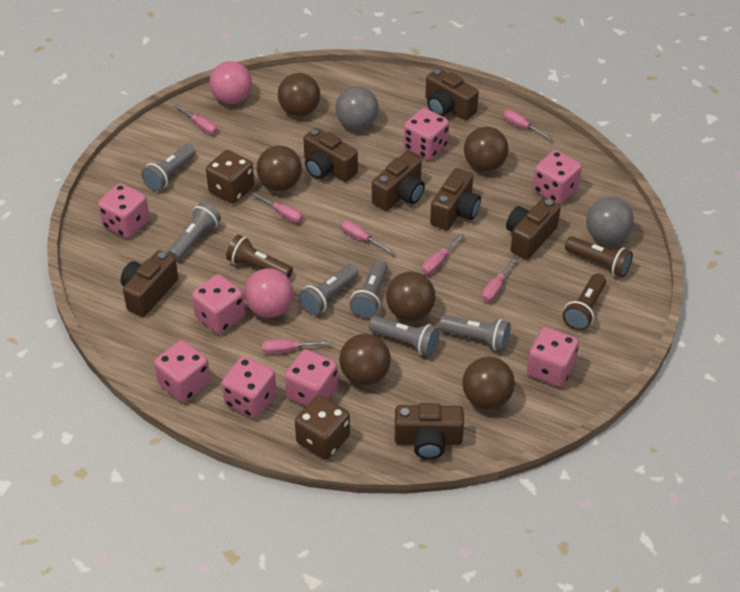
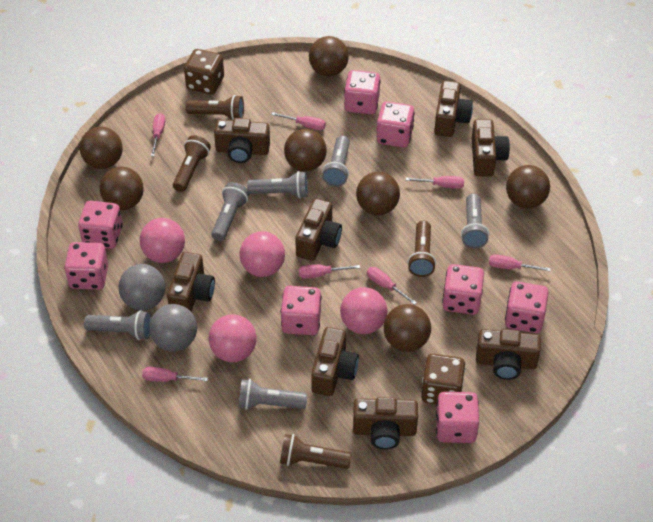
brown ball: [257,145,302,191] [278,73,320,116] [339,334,391,385] [386,271,435,321] [462,357,515,409] [464,127,509,172] = 6 -> [80,127,123,169] [99,167,144,210] [284,129,327,171] [309,36,349,77] [356,172,400,215] [384,304,431,352] [506,165,550,209] = 7
brown camera: [121,250,178,317] [303,128,358,182] [372,152,425,211] [395,403,464,459] [426,68,479,120] [430,168,481,230] [506,198,561,260] = 7 -> [167,252,215,312] [214,118,270,163] [295,198,342,261] [311,327,359,396] [353,397,418,449] [434,81,473,137] [472,119,510,177] [476,329,541,380] = 8
brown flashlight: [226,235,293,278] [563,273,606,330] [565,236,633,277] = 3 -> [173,135,211,192] [186,95,244,120] [280,434,352,469] [407,221,436,277] = 4
pink ball: [209,61,252,104] [244,268,294,318] = 2 -> [140,218,185,263] [209,315,256,362] [239,231,285,277] [340,287,387,334] = 4

